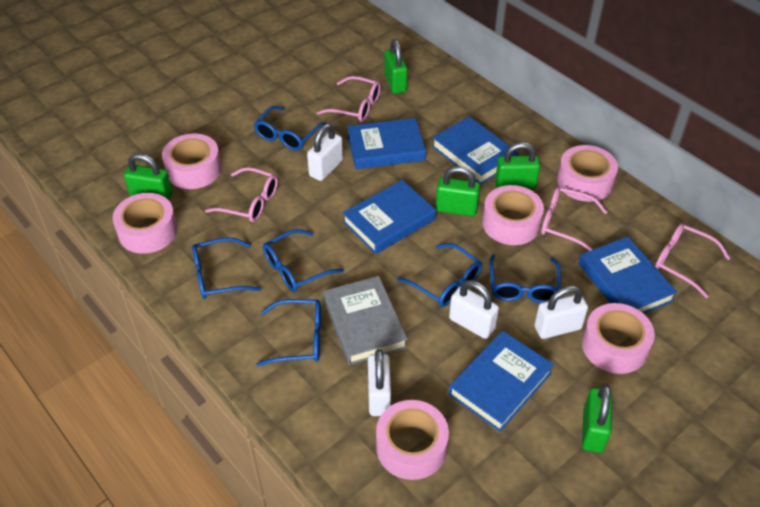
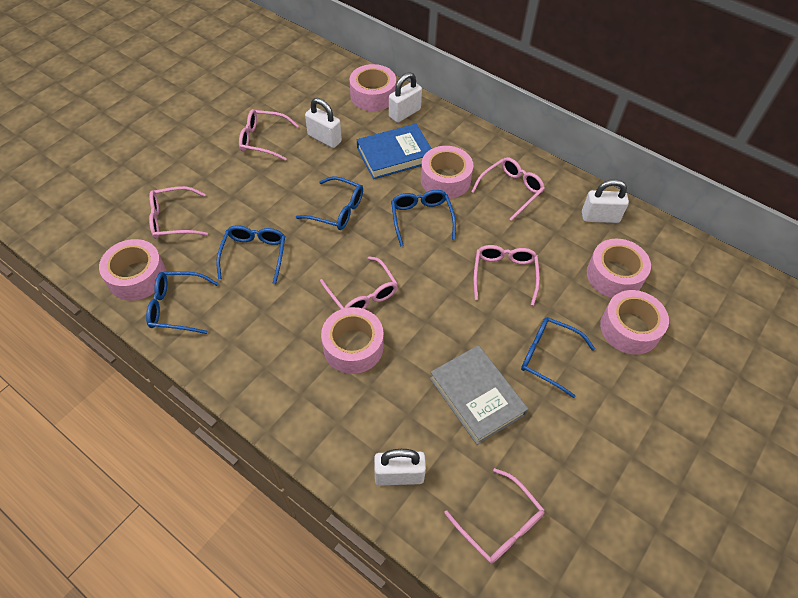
blue book: [342,180,436,254] [347,118,426,169] [432,116,519,185] [448,331,554,432] [578,236,677,314] = 5 -> [357,124,432,179] = 1
blue glasses: [192,237,262,299] [254,106,327,151] [256,299,321,366] [263,229,344,292] [397,243,482,307] [489,255,561,303] = 6 -> [146,271,219,334] [216,225,285,284] [296,176,363,230] [391,190,456,247] [521,317,595,398] = 5
green padlock: [124,153,172,200] [385,39,408,94] [436,166,480,216] [495,142,540,190] [582,384,612,453] = 5 -> none = 0
pink glasses: [205,167,278,222] [317,76,381,122] [541,187,607,251] [655,223,730,298] = 4 -> [149,186,208,239] [239,109,298,161] [320,256,398,309] [444,468,544,564] [471,157,545,221] [474,245,540,305] = 6

